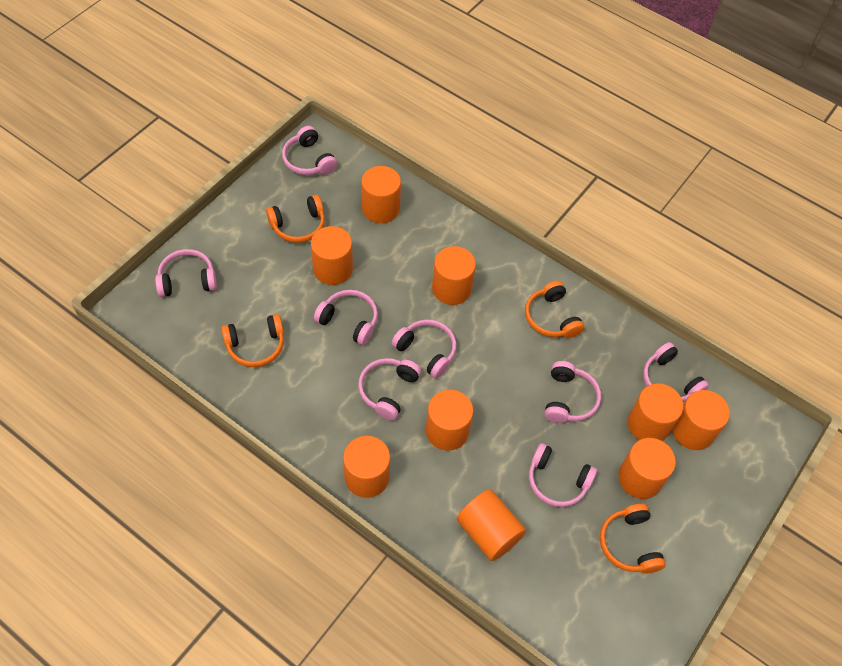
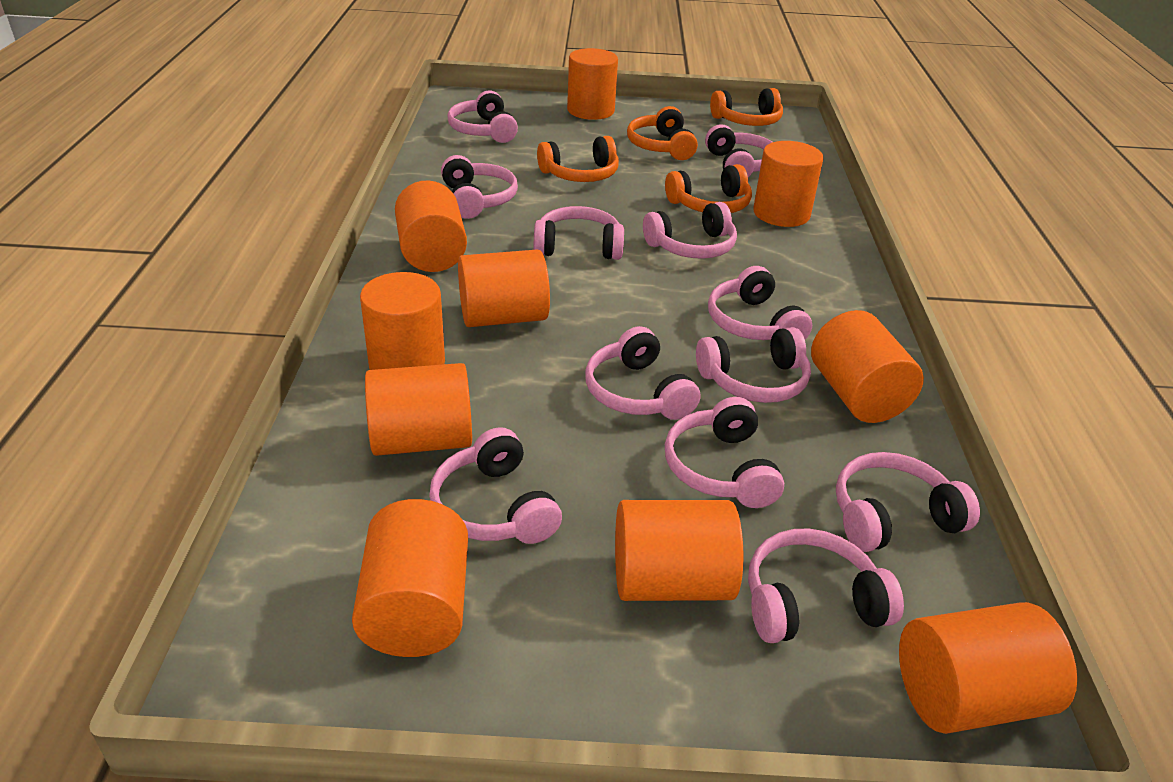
orange cylinder: [311,226,353,285] [343,436,390,498] [361,166,401,223] [426,390,473,451] [432,246,476,305] [457,489,526,561] [618,438,676,499] [628,383,683,441] [672,390,730,450] = 9 -> [352,499,468,657] [360,272,445,370] [365,363,472,456] [395,181,467,272] [458,249,550,327] [567,48,618,120] [615,500,743,601] [753,141,823,227] [811,310,924,423] [899,602,1077,734] = 10
pink headphones: [155,249,217,297] [282,126,337,175] [314,290,378,345] [358,358,421,420] [392,320,456,379] [529,443,597,507] [544,361,601,423] [643,342,709,402] = 8 -> [429,427,562,544] [441,155,518,219] [447,90,518,143] [534,206,624,260] [585,326,700,420] [643,202,737,259] [665,397,784,508] [696,327,811,403] [705,124,772,177] [708,266,812,340] [748,529,904,643] [836,452,980,552] = 12

